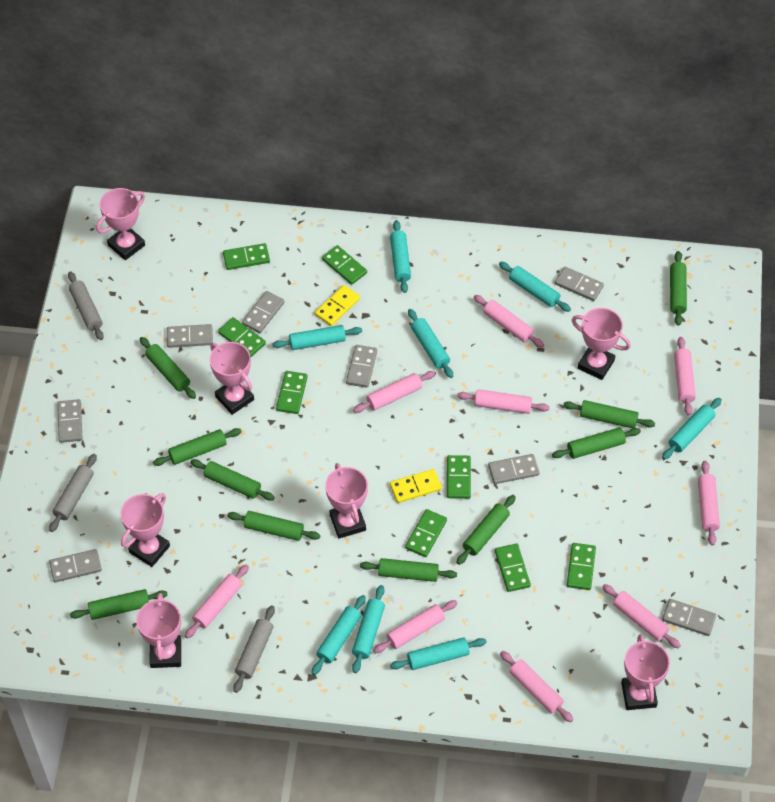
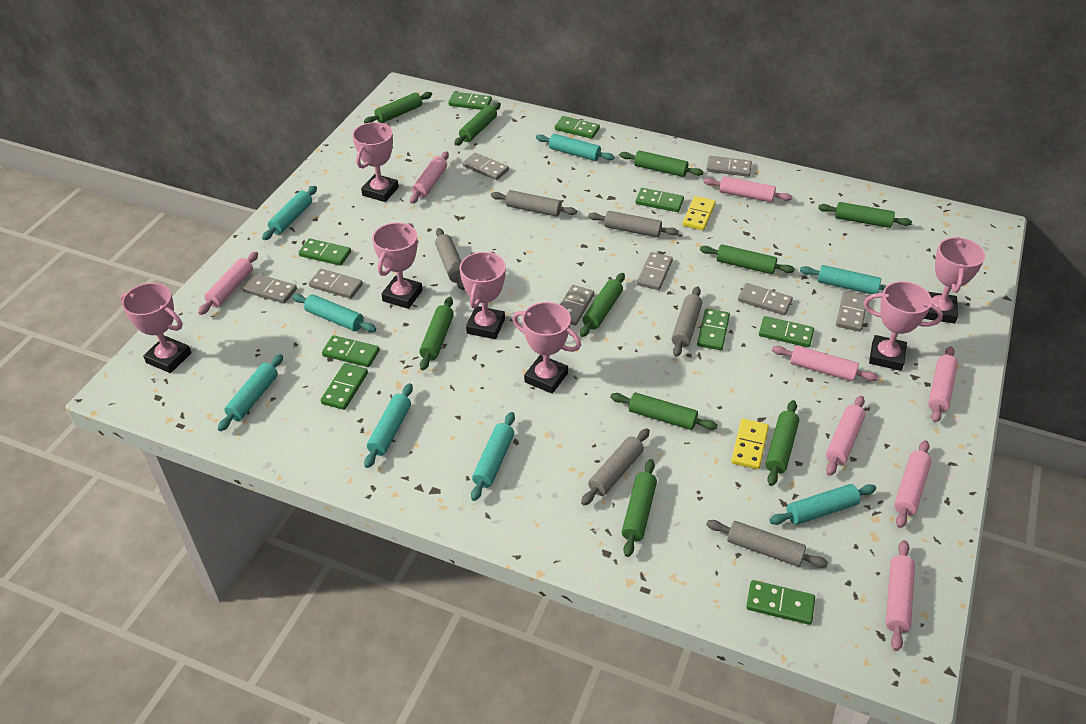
green domino: [218,317,266,357] [223,243,270,270] [276,371,308,414] [322,245,367,285] [405,509,447,557] [447,455,471,499] [495,544,531,592] [567,543,596,590] = 8 -> [299,239,351,266] [321,363,368,410] [322,335,380,367] [448,92,492,110] [555,116,600,139] [636,188,684,212] [697,308,730,350] [746,580,815,625] [759,316,814,347] = 9
grey rolling pin: [49,454,97,532] [68,271,104,340] [233,605,275,693] = 3 -> [435,228,465,290] [491,190,577,217] [581,428,650,506] [588,211,679,237] [672,286,702,357] [706,520,828,568] = 6
pink rolling pin: [185,564,249,639] [353,371,435,413] [373,600,457,653] [457,389,550,414] [474,295,544,348] [500,651,573,722] [602,584,681,649] [674,337,696,415] [698,461,720,546] = 9 -> [198,252,258,315] [410,151,449,204] [704,176,792,202] [772,346,878,381] [826,396,865,476] [886,540,915,651] [894,440,932,528] [928,346,958,423] = 8

